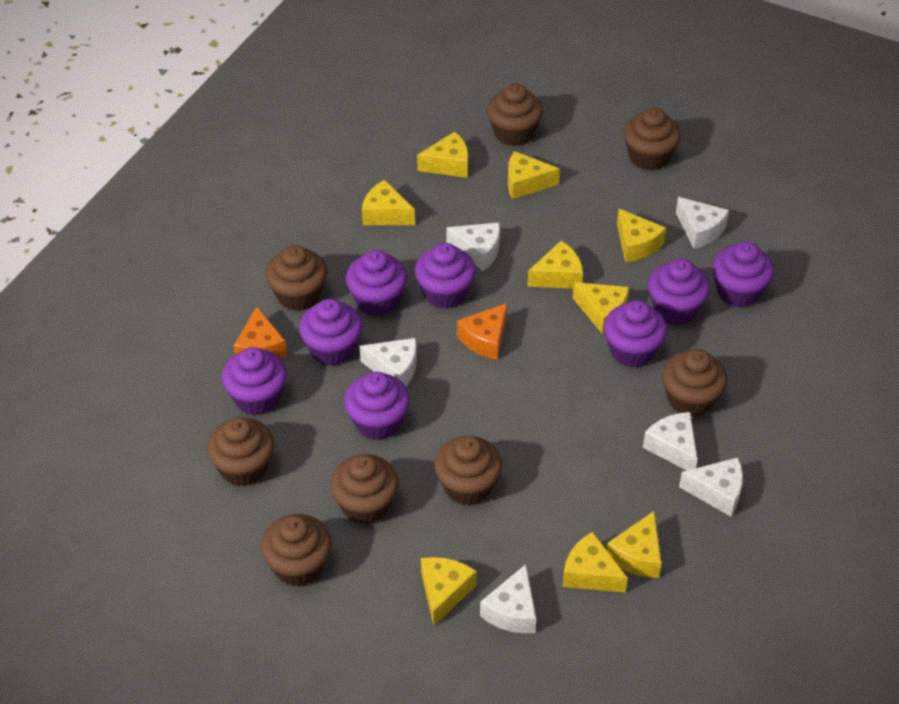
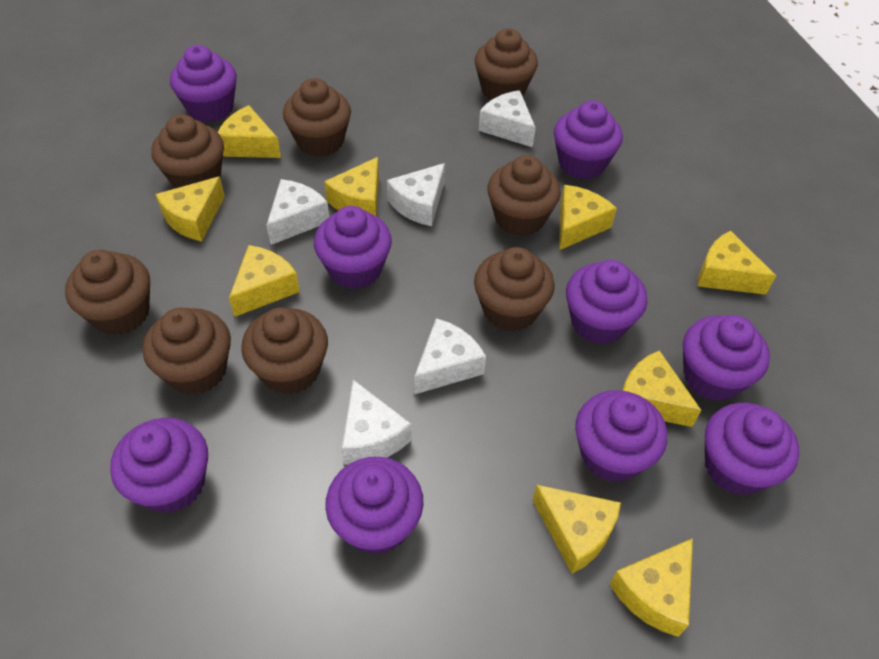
orange cheese: [234,306,287,359] [457,303,508,360] = 2 -> none = 0
purple cupcake: [222,347,287,415] [299,299,363,366] [344,372,410,440] [346,250,407,316] [415,243,476,309] [604,300,667,368] [648,259,710,325] [712,241,774,307] = 8 -> [110,418,208,513] [170,45,237,122] [314,206,392,289] [325,457,424,555] [554,101,623,179] [566,260,647,344] [575,390,667,482] [683,315,770,401] [705,403,799,496] = 9
white cheese: [360,338,417,386] [447,223,500,271] [480,564,537,633] [643,412,698,471] [676,197,729,249] [679,457,743,517] = 6 -> [266,179,329,245] [342,380,412,465] [387,163,445,226] [414,318,486,395] [479,90,536,147] = 5

